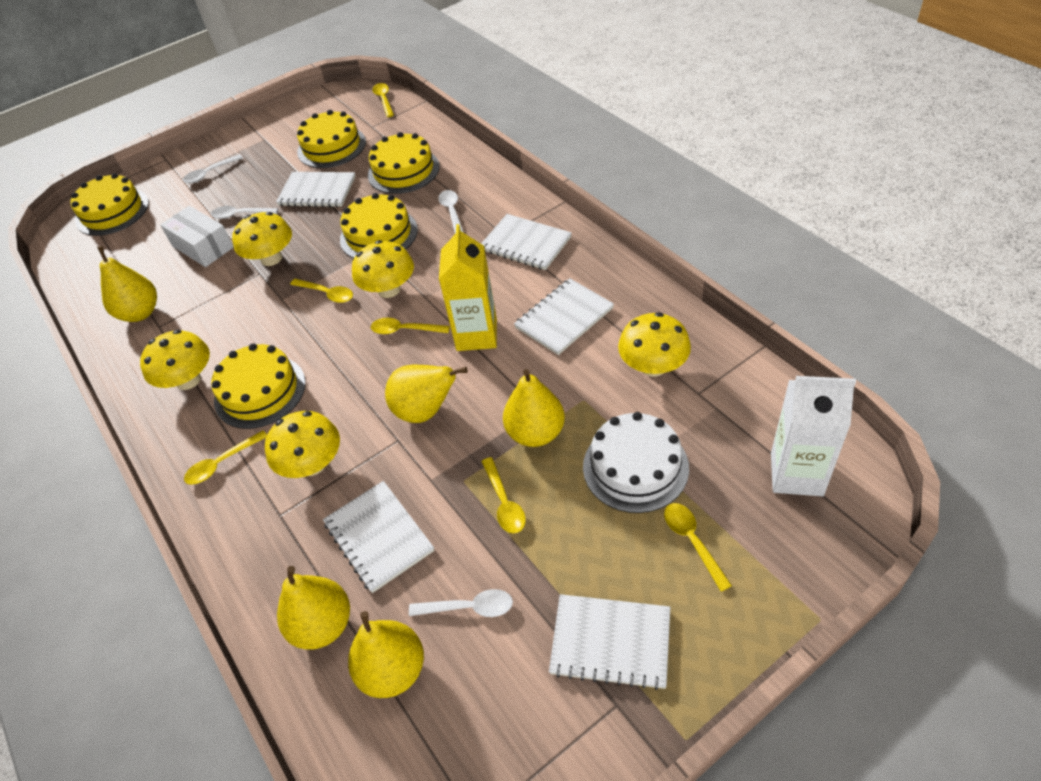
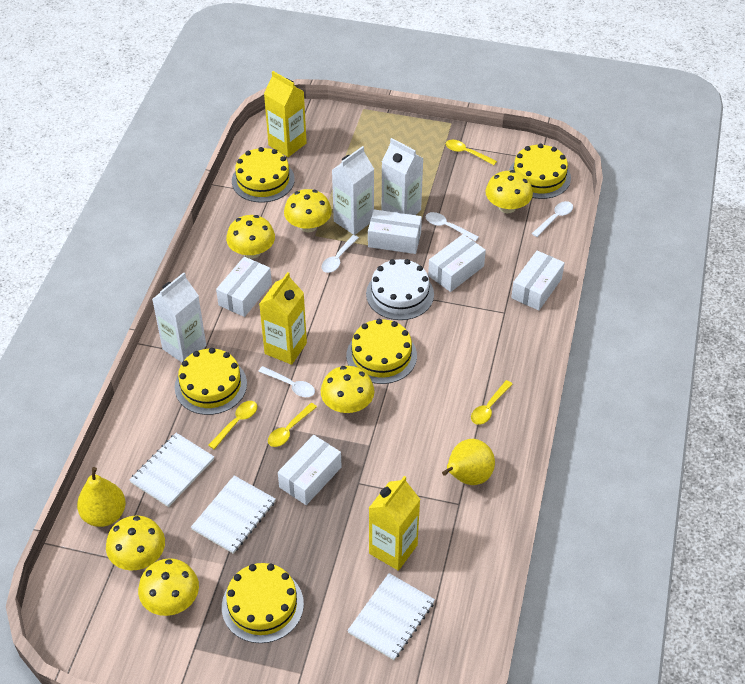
white box: [160,206,234,267] = 1 -> [216,257,272,317] [278,435,342,505] [368,209,422,254] [428,234,486,292] [511,251,565,310] = 5
white carton: [771,376,856,496] = 1 -> [152,272,206,362] [332,146,374,235] [382,138,424,215] = 3
white notebook: [276,172,356,207] [323,481,434,593] [481,214,572,270] [514,278,614,355] [549,594,670,690] = 5 -> [130,433,214,507] [191,475,276,554] [347,573,435,660] = 3
yellow carton: [439,224,497,351] = 1 -> [259,272,307,365] [264,71,307,157] [369,476,420,571] = 3
yellow mushroom: [140,330,210,390] [232,212,292,266] [265,411,340,478] [352,240,414,298] [618,312,691,377] = 5 -> [106,515,165,570] [138,558,199,616] [226,215,275,259] [284,189,332,232] [321,366,374,413] [485,170,533,213] = 6
yellow pear: [97,246,157,322] [277,566,350,649] [348,611,424,698] [385,364,468,423] [503,369,565,447] = 5 -> [77,467,126,527] [442,439,495,485] = 2
yellow spoon: [184,430,267,485] [290,279,353,303] [371,318,450,334] [372,83,394,117] [481,457,526,533] [664,503,732,591] = 6 -> [208,401,257,449] [268,403,317,447] [446,140,497,165] [471,380,512,425] = 4

